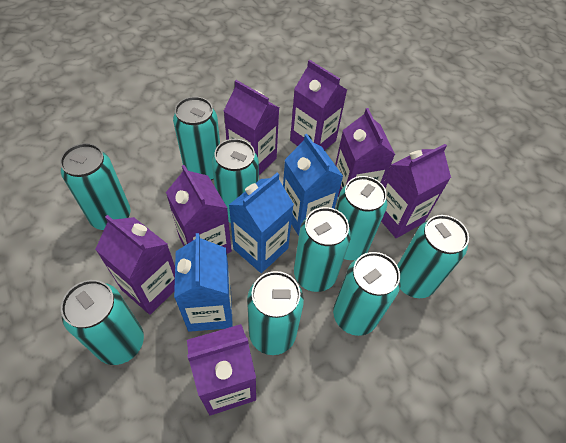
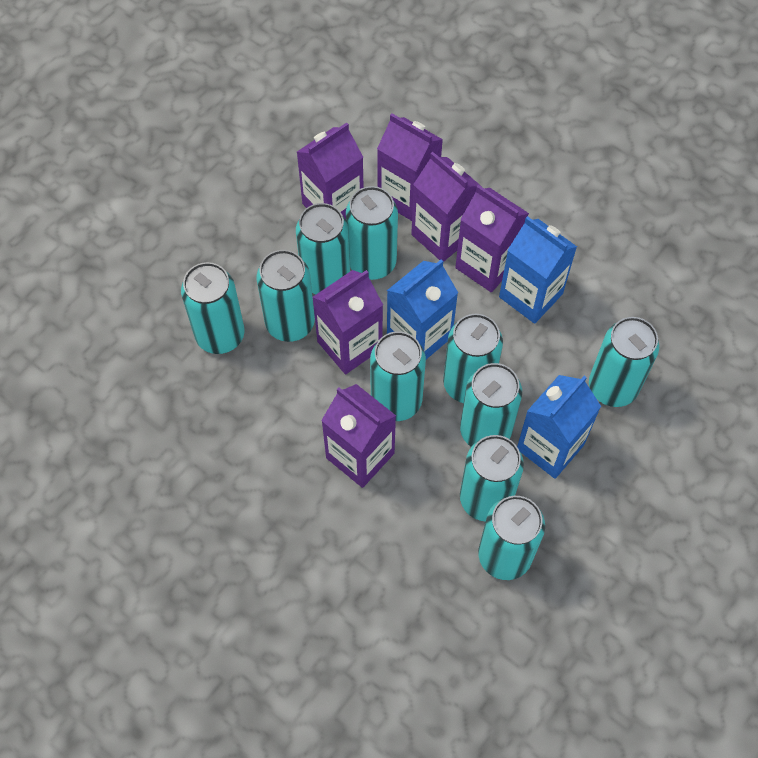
purple carton: [95,215,175,315] [166,165,232,254] [187,324,256,415] [224,80,279,175] [290,60,347,150] [335,108,395,197] [381,144,451,238] = 7 -> [297,123,364,219] [312,270,383,374] [321,384,396,488] [377,113,443,221] [411,152,481,262] [455,185,529,292] = 6
turquoise can: [60,143,130,230] [61,280,144,365] [173,97,220,180] [212,139,259,223] [247,271,304,355] [294,207,351,292] [333,252,401,336] [336,176,388,260] [397,215,469,298] = 9 -> [181,262,244,354] [257,250,315,342] [296,203,350,294] [346,186,398,280] [370,331,426,421] [443,314,503,403] [460,363,522,447] [460,435,524,522] [478,496,545,580] [589,317,659,407] = 10

